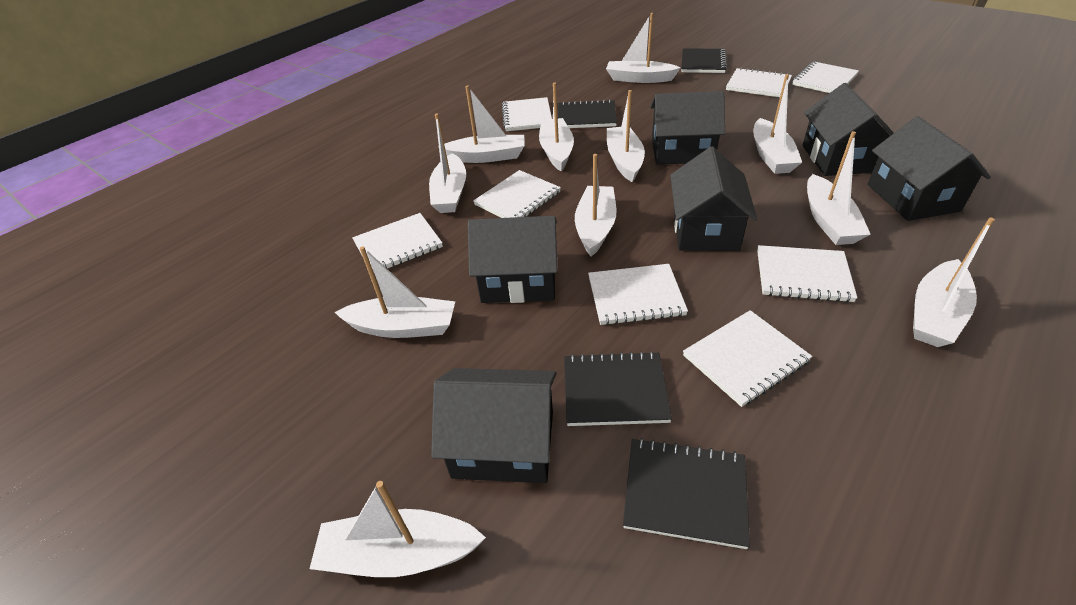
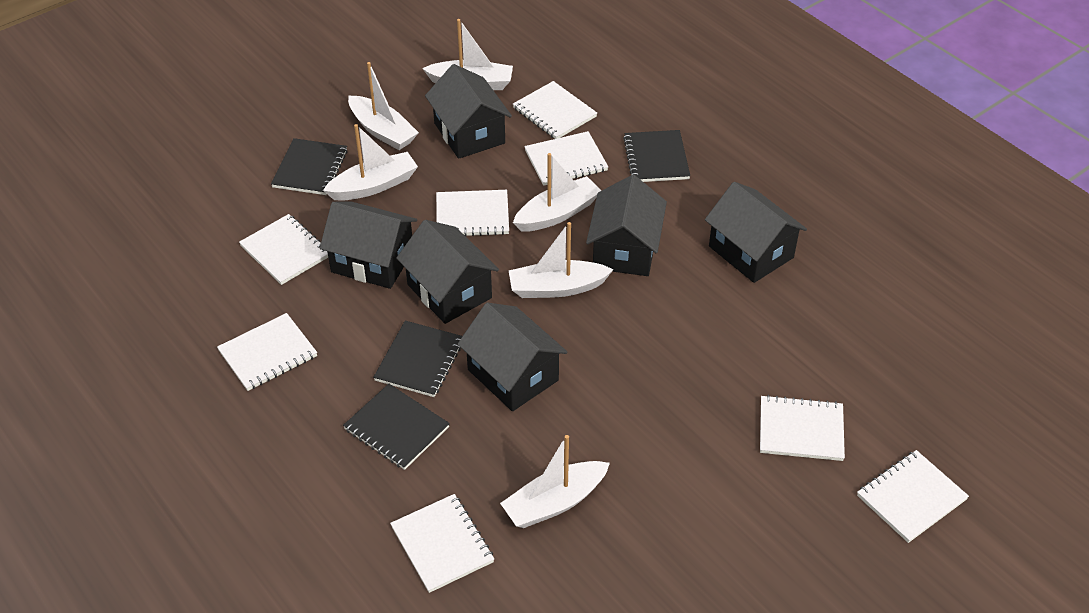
white boat: [309,481,486,577] [335,246,455,338] [429,113,466,213] [444,85,525,163] [539,82,574,171] [575,154,617,256] [606,13,681,83] [607,90,645,182] [753,74,802,174] [807,131,871,245] [913,217,995,347] = 11 -> [323,124,418,201] [348,62,419,150] [422,19,513,90] [500,435,610,528] [508,222,614,298] [513,153,602,232] = 6

